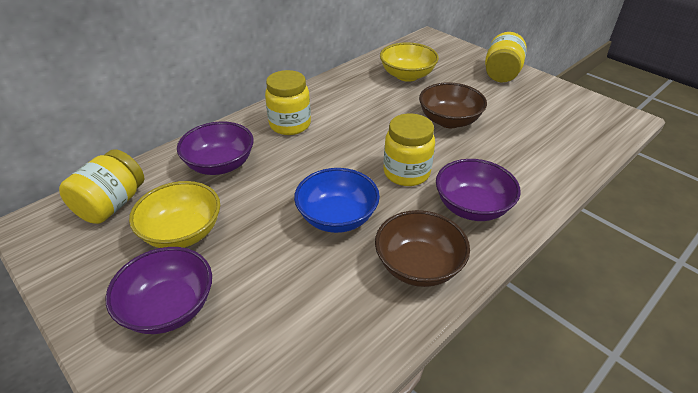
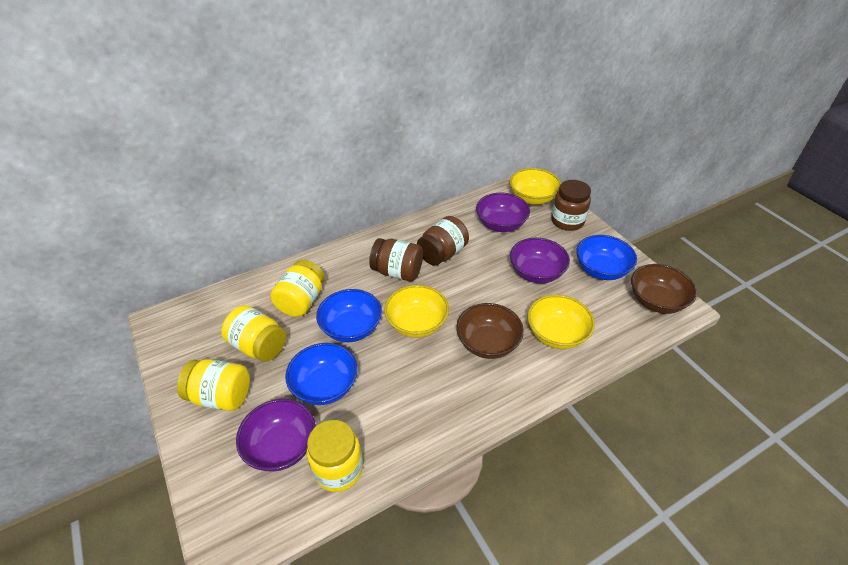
blue bowl: [294,168,380,233] = 1 -> [285,343,358,405] [316,289,382,342] [576,235,637,280] = 3
brown jar: none = 0 -> [369,238,423,281] [417,216,469,266] [551,180,591,231] = 3
yellow bowl: [129,181,220,248] [380,42,439,82] = 2 -> [384,285,449,338] [510,168,561,205] [527,295,595,349] = 3

